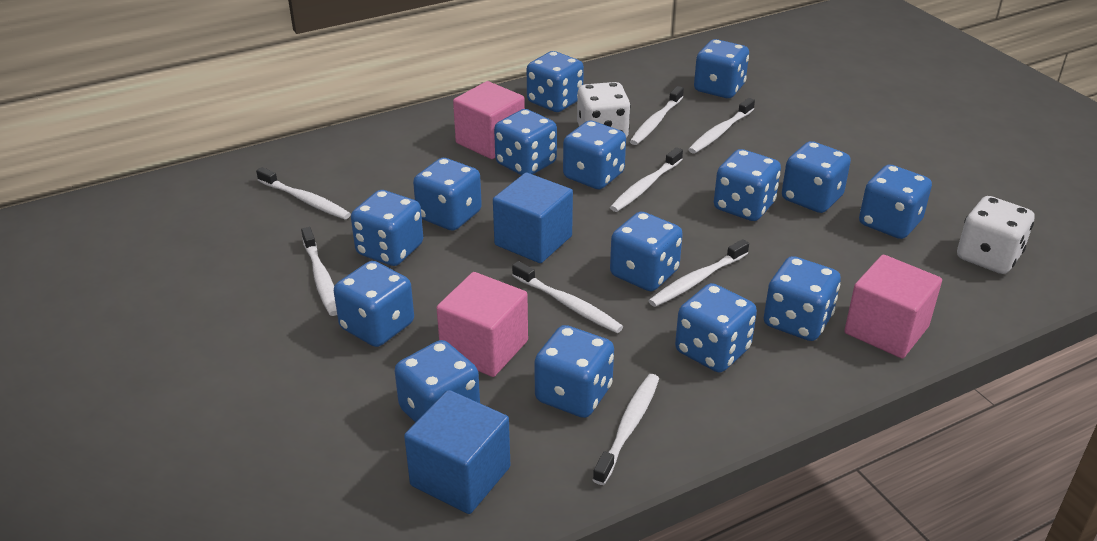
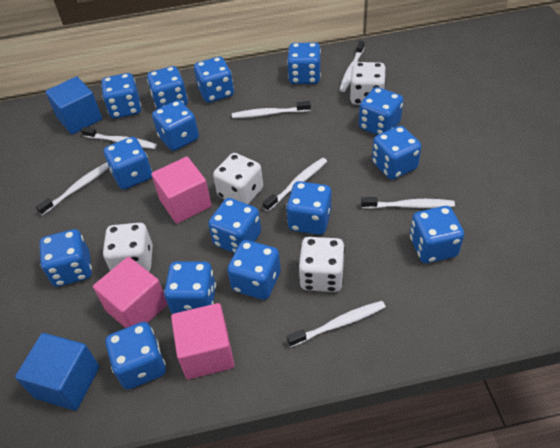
white dice: [577,82,631,138] [957,196,1034,274] = 2 -> [103,223,153,272] [213,153,263,204] [298,237,345,292] [350,62,386,105] = 4
white toothbrush: [256,167,351,219] [301,227,337,316] [512,261,623,333] [593,374,659,485] [610,147,683,212] [630,86,684,145] [648,239,749,307] [688,98,755,154] = 8 -> [36,162,109,216] [81,127,157,149] [232,101,311,118] [263,158,327,211] [287,301,386,347] [340,41,364,92] [361,197,455,209] = 7

